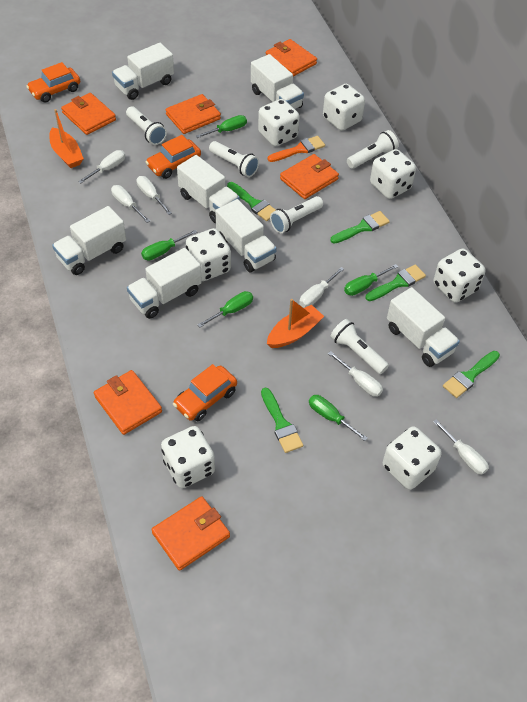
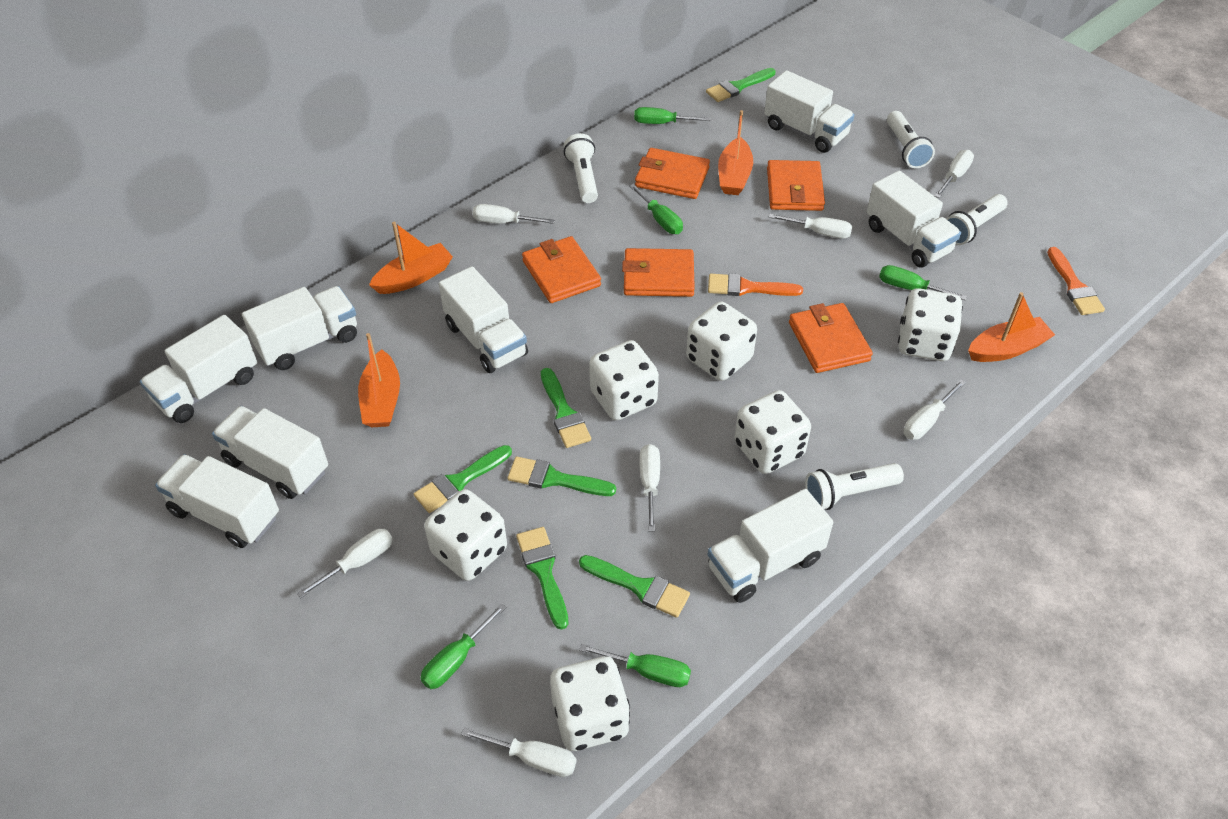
green brush: [227,182,276,221] [261,388,303,453] [330,211,390,244] [365,264,426,301] [443,351,500,398] = 5 -> [414,445,512,513] [507,457,616,496] [516,527,568,630] [541,368,591,448] [579,555,690,618] [706,68,775,102] = 6
orange boat: [49,109,84,168] [267,299,324,348] = 2 -> [358,333,400,427] [369,222,453,294] [718,110,753,195] [968,292,1055,362] = 4
orange brush: [268,136,325,162] = 1 -> [708,273,803,296] [1047,247,1105,315] = 2
orange car: [26,62,80,103] [146,135,201,179] [173,364,237,421] = 3 -> none = 0
orange wallet: [61,93,116,135] [94,370,162,435] [151,496,230,571] [166,94,221,134] [265,39,317,77] [280,154,339,199] = 6 -> [522,236,601,303] [622,248,695,297] [635,148,710,199] [767,160,825,211] [789,303,873,373] = 5
white dice: [161,426,215,488] [186,228,231,281] [258,99,300,146] [323,84,365,131] [370,149,416,199] [383,426,442,490] [433,248,486,303] = 7 -> [424,489,507,581] [550,656,630,751] [589,340,659,420] [686,302,757,381] [734,390,811,474] [898,288,963,361] = 6
white flashlight: [126,106,167,145] [209,141,259,177] [270,196,323,233] [330,319,389,374] [347,130,399,169] = 5 -> [564,133,598,203] [805,463,904,510] [887,111,935,168] [946,194,1008,245] = 4
white screwdriver: [78,150,125,183] [111,185,150,223] [136,176,172,215] [299,267,344,308] [328,351,383,397] [433,419,489,475] = 6 -> [297,529,393,598] [461,727,576,777] [473,204,555,224] [639,444,660,532] [769,214,852,239] [903,379,966,440] [935,150,974,198] = 7
white truck: [52,206,126,275] [112,43,174,100] [127,248,202,319] [177,155,240,223] [215,199,277,272] [251,54,304,109] [387,287,460,367] = 7 -> [140,315,257,423] [155,454,279,548] [212,406,328,499] [242,286,357,370] [439,266,528,373] [707,489,833,603] [764,70,855,153] [867,170,961,268] = 8

